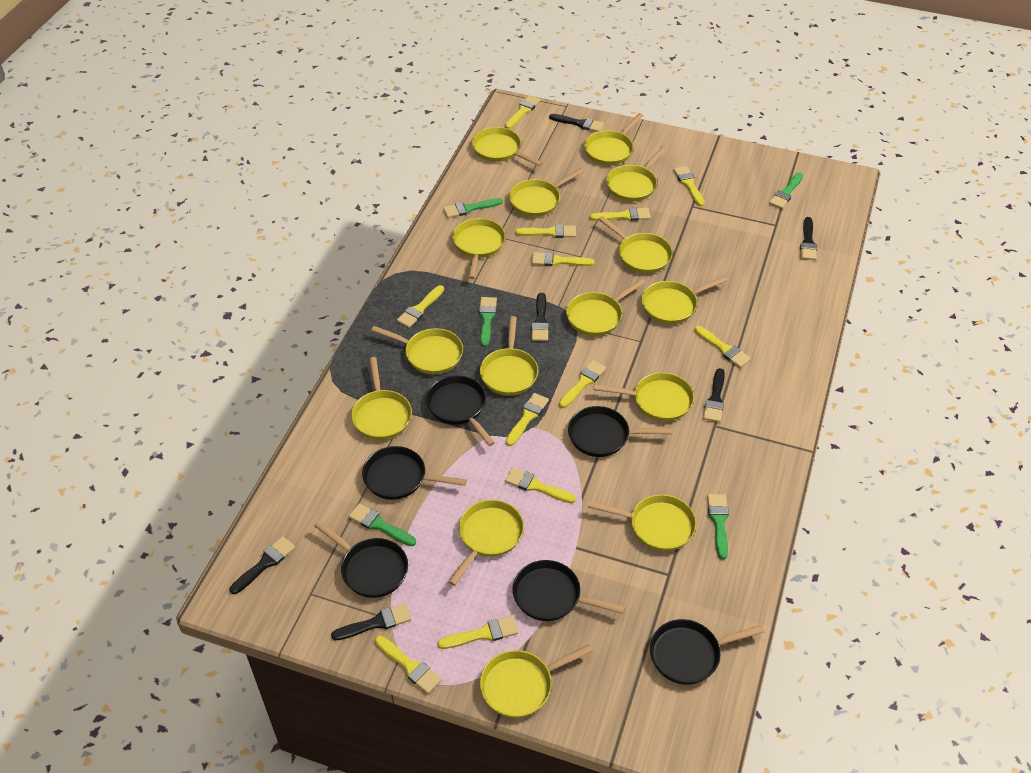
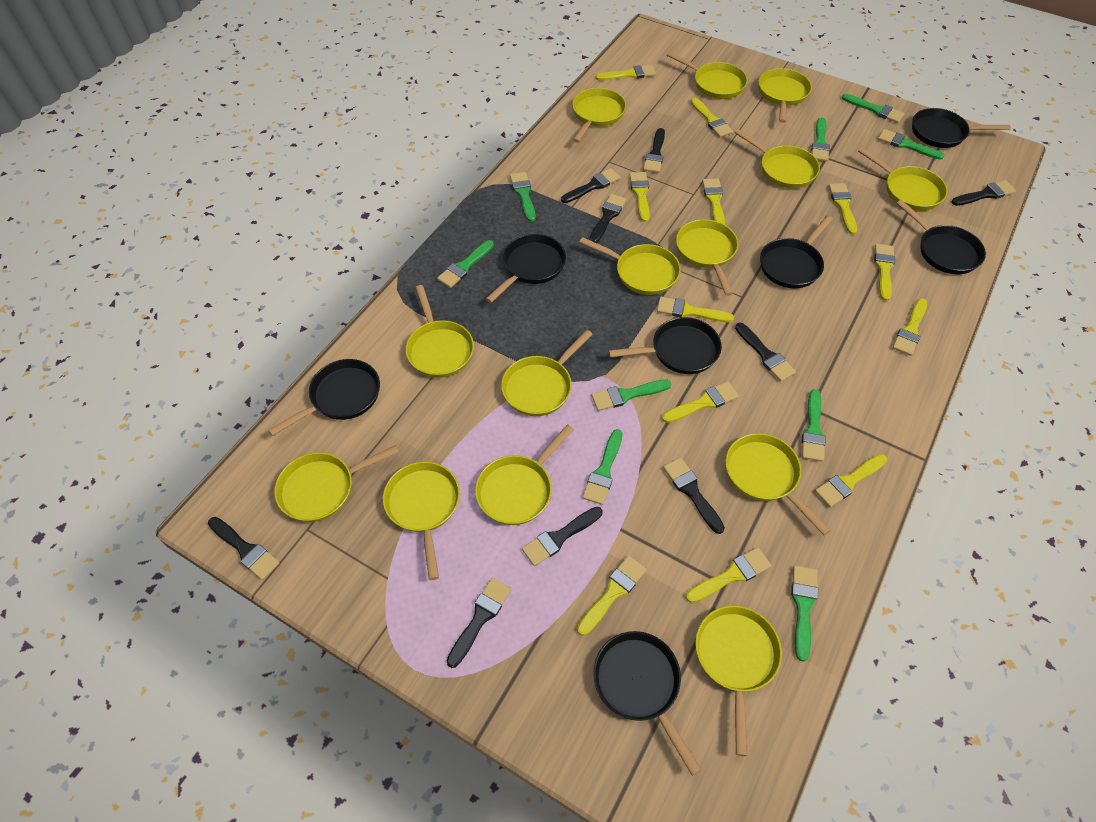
black brush: [229,536,295,594] [331,603,411,640] [531,293,549,341] [549,114,604,132] [703,368,725,422] [800,217,817,260] = 6 -> [208,517,280,580] [447,578,511,668] [522,507,602,566] [561,168,621,203] [589,194,626,243] [643,128,665,173] [663,458,725,534] [735,323,796,382] [952,180,1016,206] = 9
black pan: [314,521,408,598] [362,446,467,500] [426,375,495,446] [512,560,625,621] [568,406,672,457] [650,619,765,685] = 6 -> [268,359,380,436] [486,234,566,303] [593,631,701,776] [608,317,722,374] [760,215,833,288] [896,200,986,274] [912,108,1011,148] = 7
green brush: [349,503,416,546] [443,198,503,218] [479,297,497,347] [707,494,729,559] [769,173,803,209] = 5 -> [437,240,494,288] [510,172,536,222] [583,429,622,505] [591,380,671,411] [791,566,818,662] [802,389,826,462] [811,117,830,161] [842,94,905,123] [878,129,945,160] = 9
yellow pan: [351,357,412,440] [371,326,463,374] [449,500,524,586] [452,218,505,279] [472,127,543,167] [480,316,538,396] [480,644,593,718] [509,168,584,217] [566,278,646,336] [584,113,643,165] [588,494,696,551] [594,372,694,421] [598,216,673,273] [606,147,666,201] [642,276,728,324] = 15 -> [274,445,399,522] [383,462,460,580] [406,285,474,378] [475,424,574,525] [501,330,593,416] [572,88,626,143] [579,237,681,295] [667,52,748,99] [676,219,738,296] [695,605,782,756] [725,433,831,535] [734,129,820,188] [758,68,812,123] [858,147,948,211] = 14

